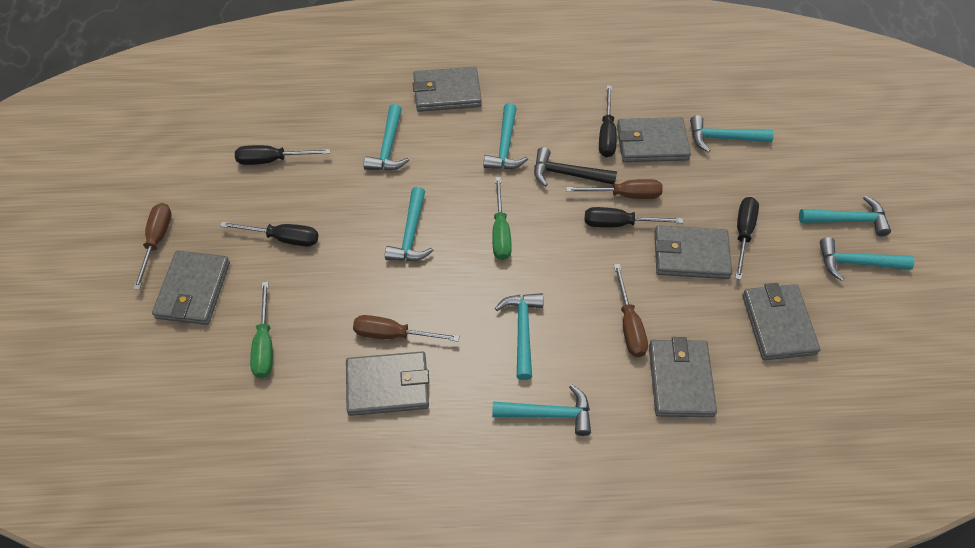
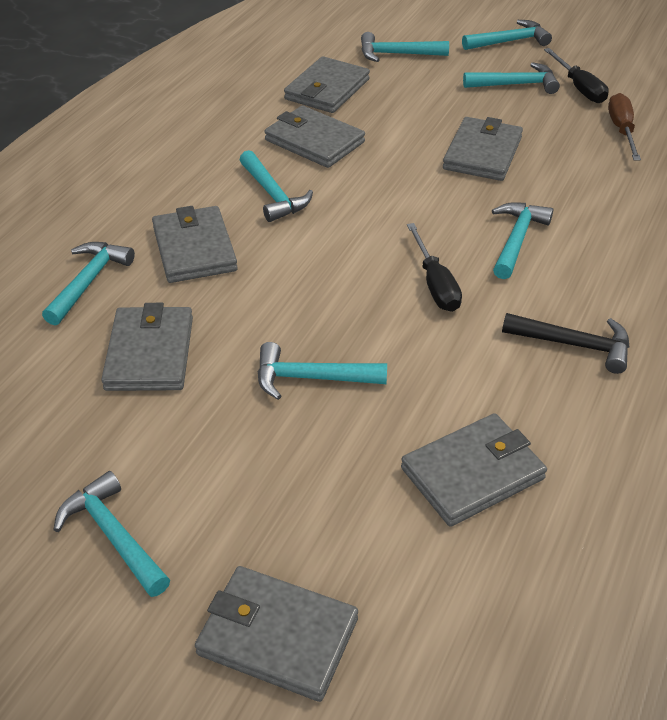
black screwdriver: [220,222,318,247] [235,145,330,165] [585,207,683,228] [599,86,617,157] [735,197,759,280] = 5 -> [407,223,462,312] [544,48,609,103] = 2
brown screwdriver: [133,203,172,290] [353,315,459,342] [566,179,663,199] [614,264,648,357] = 4 -> [608,93,641,160] = 1
green screwdriver: [250,282,273,378] [492,177,512,260] = 2 -> none = 0

